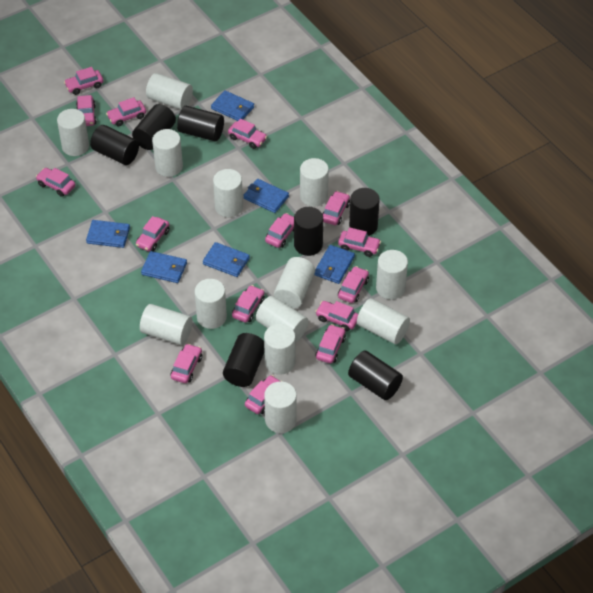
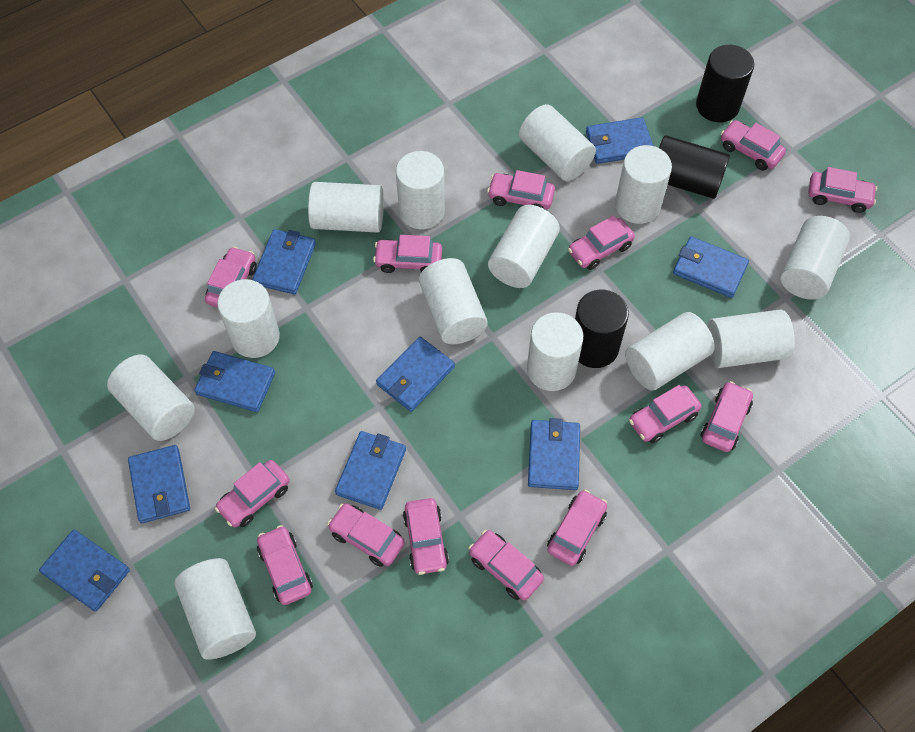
black cylinder: [90,125,139,165] [132,104,176,150] [177,106,224,141] [223,333,264,387] [294,207,323,256] [348,351,403,400] [349,188,380,236] = 7 -> [575,290,629,368] [659,136,730,199] [696,45,754,123] = 3
blue wallet: [86,220,130,248] [141,251,187,283] [203,242,250,277] [211,90,254,121] [243,179,289,213] [314,245,355,284] = 6 -> [39,530,130,612] [128,445,190,523] [194,351,275,412] [252,229,316,294] [335,431,406,510] [376,337,455,412] [528,418,580,490] [586,117,653,164] [673,236,749,298] = 9
pink car: [36,168,75,197] [64,67,103,95] [76,95,97,126] [106,97,146,126] [136,216,170,251] [171,343,202,383] [228,119,267,149] [232,285,265,323] [245,375,283,414] [265,213,294,248] [315,301,358,331] [315,324,346,363] [322,191,350,225] [338,227,381,257] [338,266,369,303] = 15 -> [205,247,257,308] [215,460,290,527] [257,525,313,605] [327,503,405,567] [373,235,442,273] [403,498,449,575] [468,530,544,600] [487,170,555,209] [547,489,607,566] [568,215,635,270] [629,385,702,443] [701,381,753,452] [721,120,786,171] [808,167,877,213] = 14

